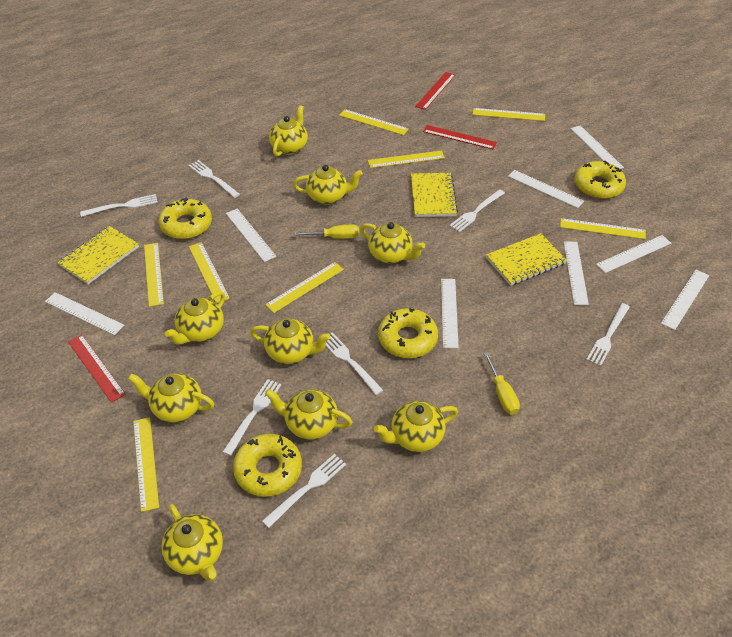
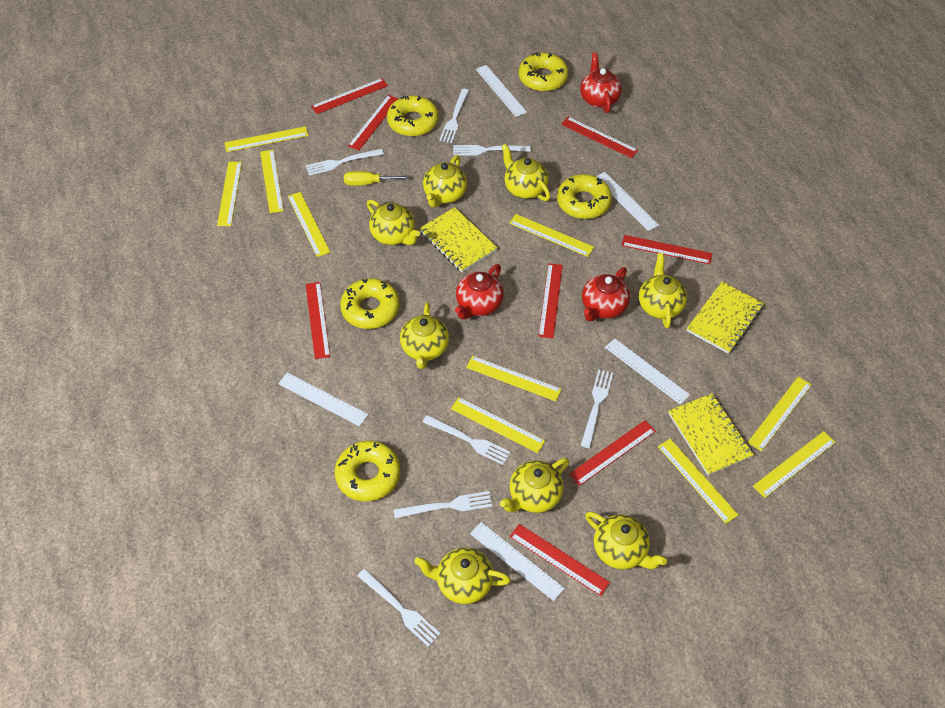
red ruler: [68,334,126,403] [415,72,455,110] [423,125,497,149] = 3 -> [306,282,330,359] [311,78,388,114] [348,95,399,150] [510,524,610,596] [538,263,563,339] [561,117,638,158] [569,420,656,486] [621,235,712,264] = 8
red teapot: none = 0 -> [455,264,504,319] [580,52,622,113] [582,267,630,321] = 3
white ruler: [45,292,124,335] [226,209,276,262] [441,279,459,348] [508,170,584,208] [564,241,589,305] [571,125,624,169] [596,235,671,273] [661,270,709,330] = 8 -> [278,372,368,427] [470,522,565,601] [476,65,527,117] [596,172,659,231] [605,338,690,405] = 5
yellow donut: [158,198,212,239] [233,434,302,497] [378,308,438,358] [574,161,626,199] = 4 -> [334,441,401,501] [340,278,400,329] [387,96,439,136] [518,53,569,92] [557,174,612,219] = 5
yellow ruler: [133,417,159,512] [144,243,164,307] [189,242,230,303] [265,262,344,313] [339,109,409,135] [368,151,445,168] [473,108,545,121] [560,218,646,239] = 8 -> [217,162,242,226] [224,126,308,152] [260,150,284,213] [288,192,330,257] [451,397,545,453] [466,356,562,401] [509,214,594,257] [658,439,738,524] [748,376,812,452] [753,431,836,498] = 10
yellow screwdriver: [295,225,359,239] [483,352,520,415] = 2 -> [344,171,409,186] = 1
yellow teapot: [128,373,214,423] [161,504,223,581] [165,291,225,345] [250,319,330,364] [265,389,352,440] [269,105,308,156] [293,165,363,205] [360,222,425,264] [374,401,458,452] = 9 -> [367,200,420,245] [400,302,449,369] [415,547,511,604] [423,155,467,207] [500,458,569,513] [501,144,550,201] [585,512,667,570] [639,253,687,329] = 8

